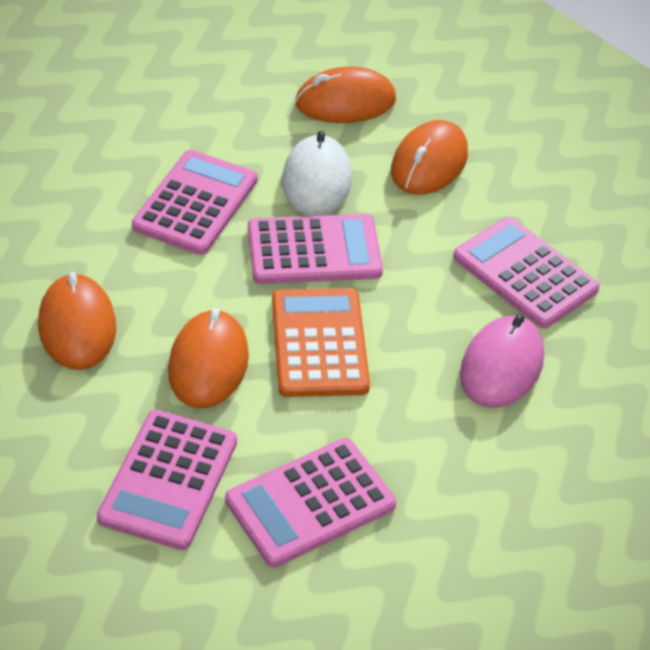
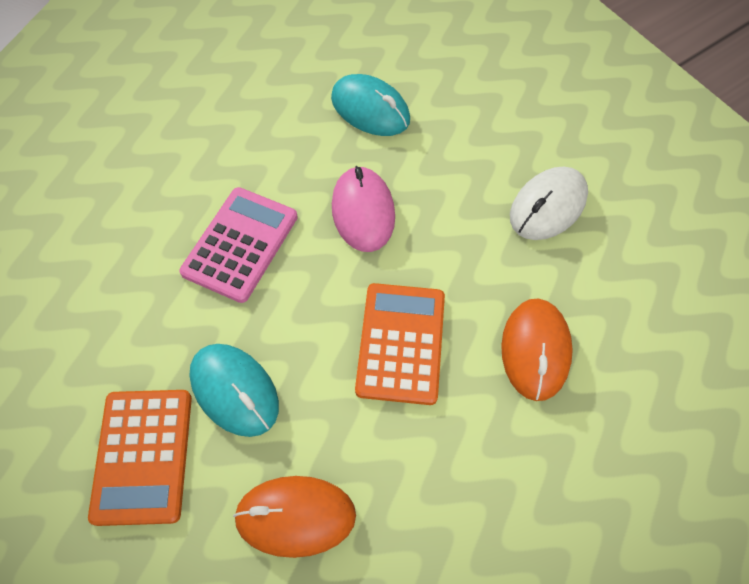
orange calculator: [272,288,370,397] = 1 -> [88,390,192,526] [355,283,445,405] = 2
orange mouse: [38,272,116,370] [168,308,249,408] [295,67,396,123] [391,120,468,195] = 4 -> [233,476,356,558] [501,299,573,401] = 2
pink calculator: [97,410,237,550] [132,150,258,255] [225,438,396,567] [248,214,383,284] [453,217,600,328] = 5 -> [179,187,298,303] = 1
turquoise mouse: none = 0 -> [189,344,279,437] [331,74,410,136] = 2

